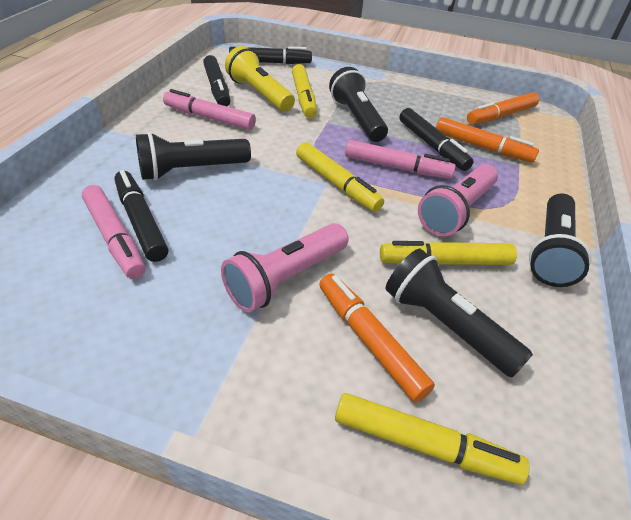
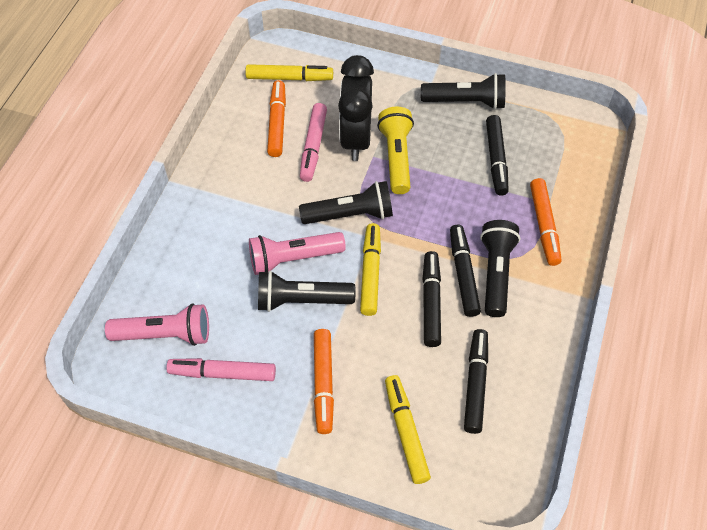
black clock: none = 0 -> [338,55,374,161] = 1
pink marker: [82,185,146,279] [163,89,256,130] [345,140,456,179] = 3 -> [166,358,276,381] [300,103,327,182] = 2
yellow marker: [292,64,317,118] [296,142,384,212] [335,393,529,485] [380,241,517,265] = 4 -> [245,64,333,81] [360,223,381,316] [385,375,431,484] = 3

